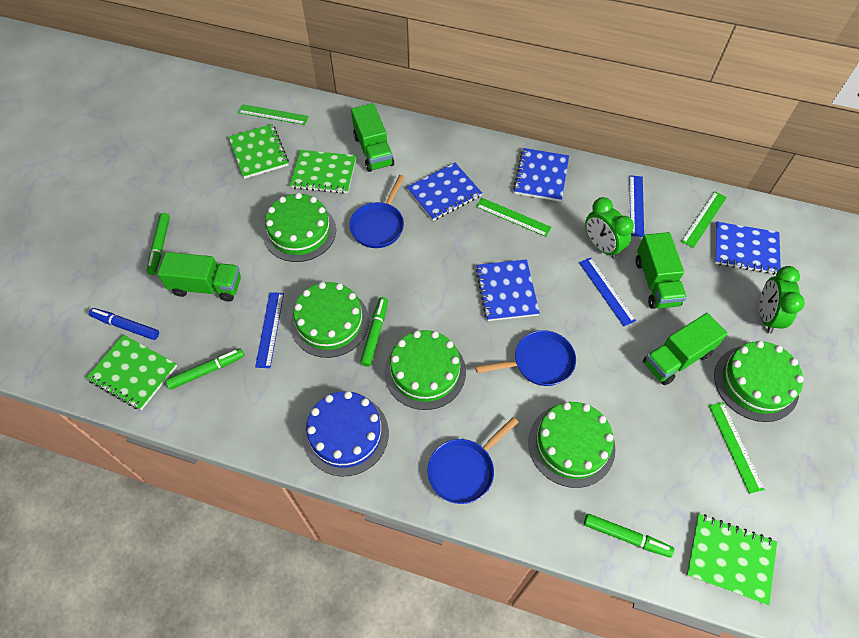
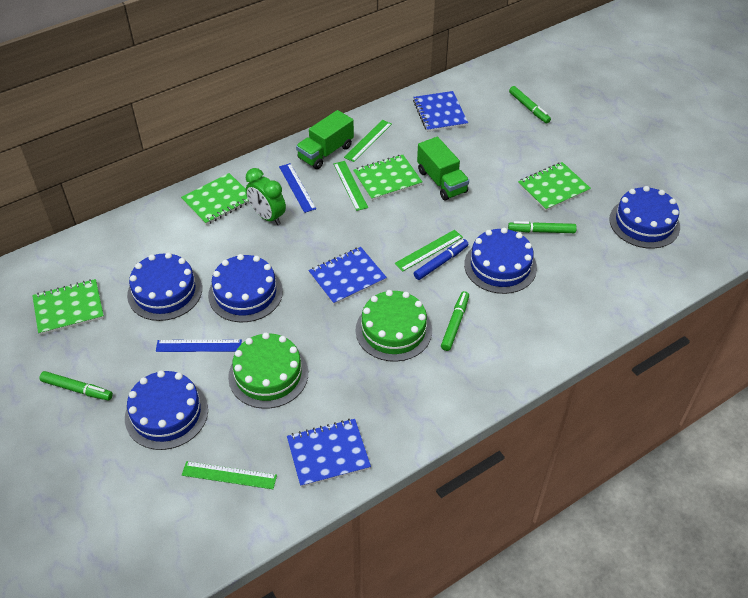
blue cake: [303,391,389,476] = 1 -> [125,370,208,450] [127,252,202,321] [208,254,283,322] [464,228,537,294] [609,186,680,249] = 5
blue notebook: [407,163,482,221] [476,259,540,321] [513,148,569,202] [715,222,781,275] = 4 -> [287,419,371,487] [309,247,387,305] [413,91,468,132] = 3
blue pan: [349,175,405,248] [428,417,518,504] [475,330,576,386] = 3 -> none = 0
blue ruler: [255,292,284,368] [579,258,636,326] [629,175,644,237] = 3 -> [156,340,242,352] [279,163,316,213] = 2
green cake: [263,193,336,262] [290,282,369,358] [384,330,466,410] [528,402,615,488] [714,341,804,422] = 5 -> [228,333,308,409] [355,290,432,362] = 2
green clock: [585,197,634,259] [759,266,805,334] = 2 -> [246,168,286,225] = 1
green truck: [157,252,241,302] [351,103,394,172] [636,232,687,309] [643,313,728,385] = 4 -> [296,110,354,169] [417,137,469,201] = 2

